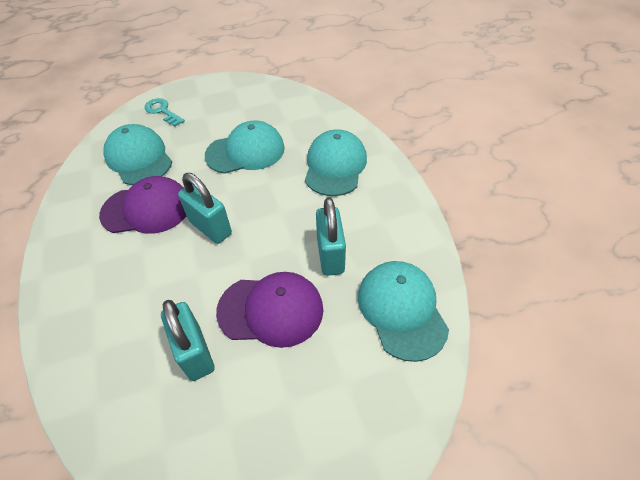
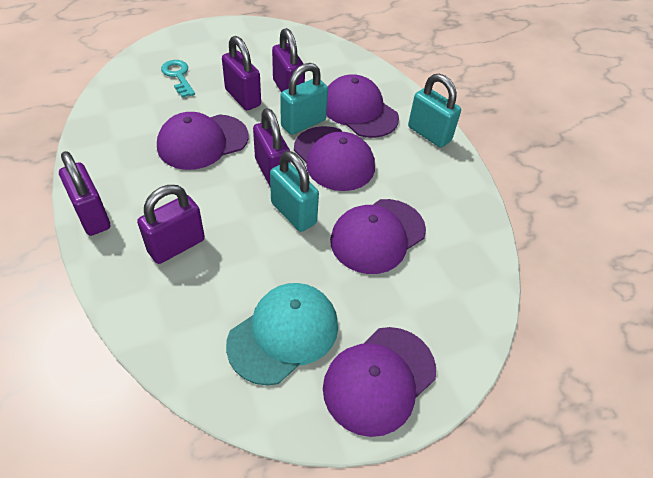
purple cap: [99,176,186,234] [216,272,323,348] = 2 -> [157,112,249,170] [294,126,375,191] [323,327,436,437] [326,74,399,138] [330,199,426,274] = 5
purple padlock: none = 0 -> [59,151,110,236] [137,185,205,264] [222,36,261,110] [253,108,290,186] [272,28,305,92] = 5
turquoise cap: [103,124,172,185] [205,121,285,174] [305,129,367,196] [358,261,449,362] = 4 -> [226,283,338,386] = 1

